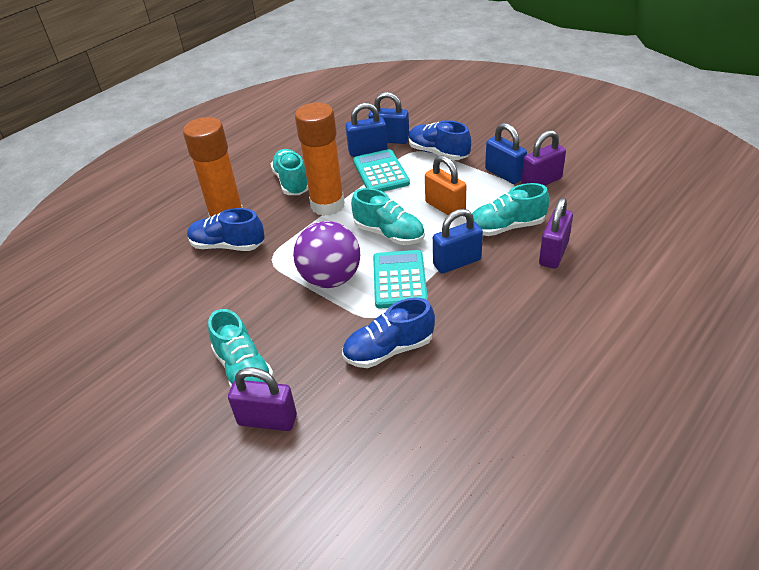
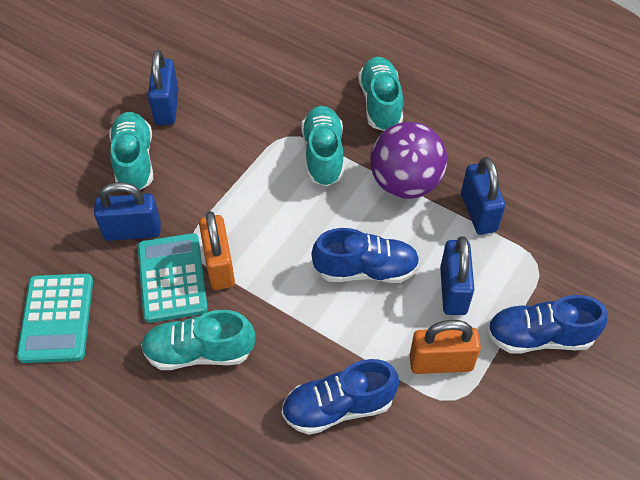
orange glue stick: [183,117,243,218] [295,102,345,216] = 2 -> none = 0
orange padlock: [425,155,467,215] = 1 -> [199,211,235,290] [409,320,481,374] = 2
purple padlock: [228,367,297,431] [521,130,566,186] [539,198,573,269] = 3 -> none = 0

